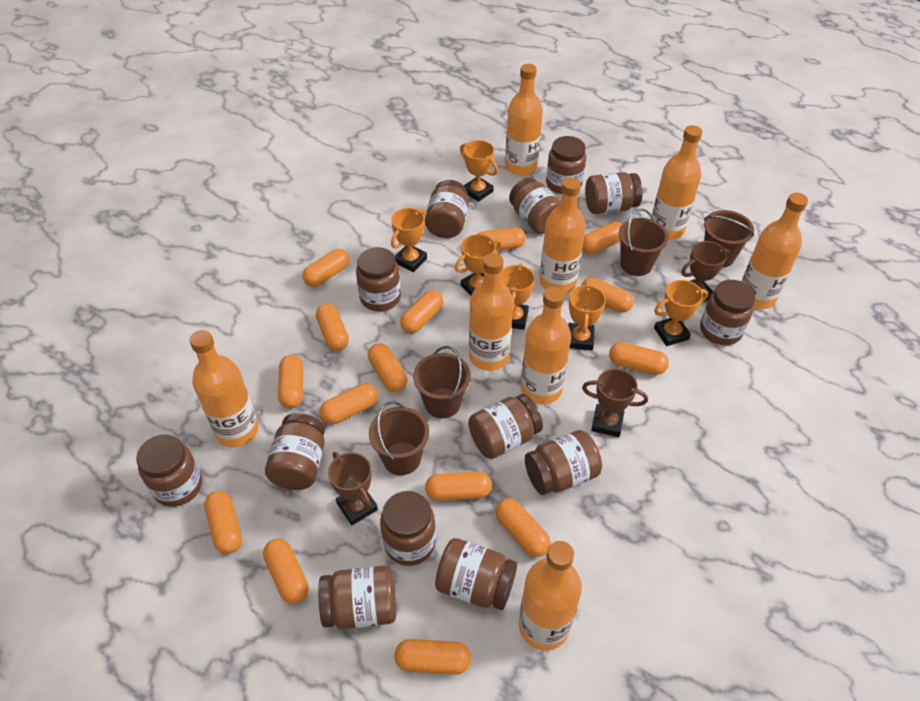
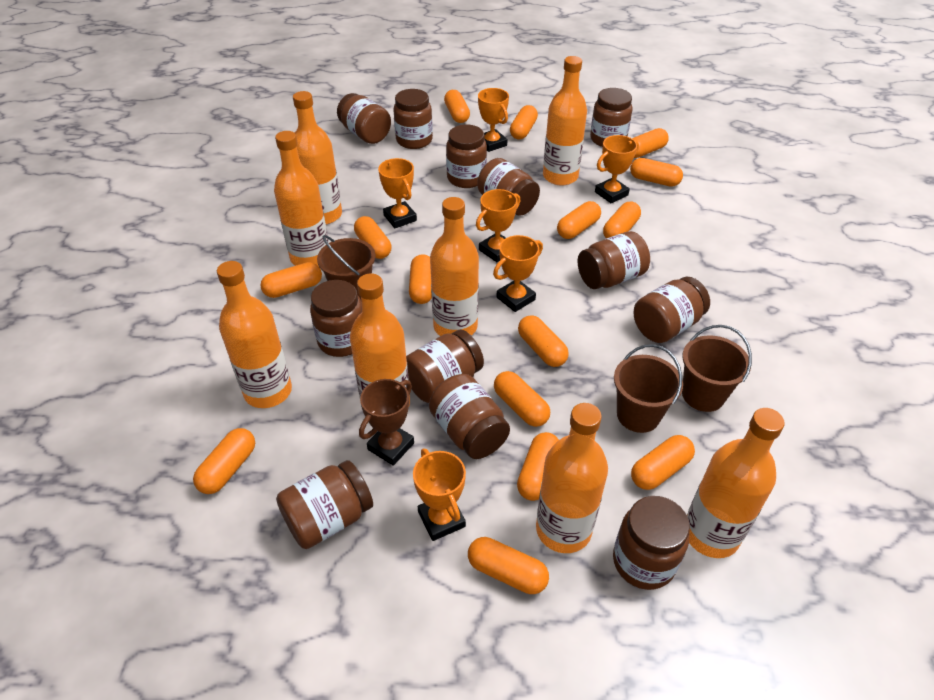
brown bucket: [369,401,429,475] [413,346,471,418] [619,208,669,276] [704,210,754,268] = 4 -> [317,235,376,299] [614,344,683,433] [682,325,752,412] = 3
brown jar: [136,434,202,507] [265,413,325,490] [318,565,396,629] [356,247,401,311] [380,491,436,566] [425,180,468,238] [435,538,517,610] [468,394,543,459] [509,178,561,234] [525,430,602,495] [546,136,586,194] [585,172,643,214] [700,280,755,345] = 13 -> [276,460,373,549] [310,280,362,357] [337,93,391,144] [393,89,433,149] [406,330,484,403] [429,374,510,459] [446,125,487,188] [477,158,540,216] [578,231,650,289] [590,88,633,147] [613,496,690,590] [634,277,710,343] = 12
brown trophy: [328,452,378,525] [582,368,648,437] [681,241,731,302] = 3 -> [359,379,414,466] = 1

